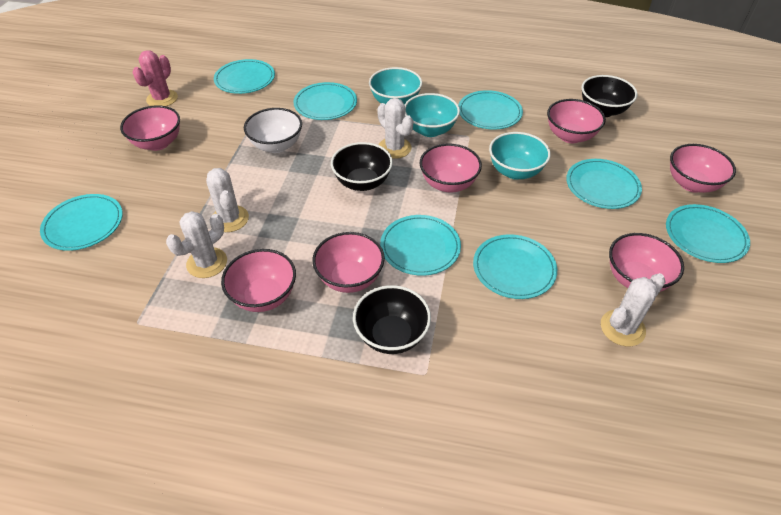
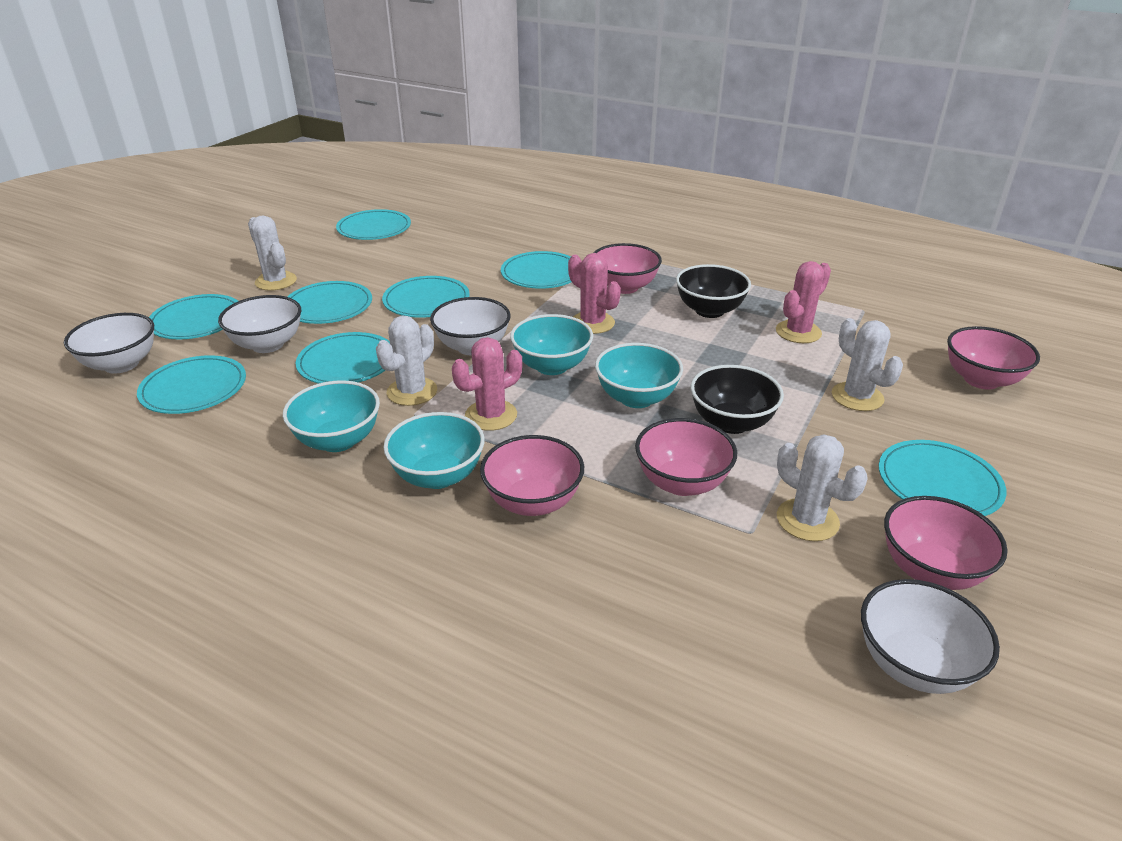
black bowl: [331,142,393,191] [353,285,431,354] [581,75,637,117] = 3 -> [676,264,751,318] [691,365,784,434] = 2
pink bowl: [120,105,180,151] [221,249,296,312] [312,232,385,293] [420,143,482,192] [547,99,606,143] [609,233,684,292] [670,144,736,193] = 7 -> [480,435,584,516] [593,243,662,294] [635,418,737,496] [884,496,1008,590] [947,326,1040,390] = 5
pink cactus: [133,50,178,106] = 1 -> [452,337,522,431] [568,253,621,334] [776,261,831,343] = 3
turquoise bowl: [369,67,422,105] [405,93,460,137] [489,132,551,180] = 3 -> [283,380,380,452] [383,412,485,489] [510,314,593,375] [595,343,683,408] = 4
white bowl: [244,108,302,153] = 1 -> [64,313,154,374] [218,295,301,353] [430,297,511,355] [861,579,1000,694] = 4

